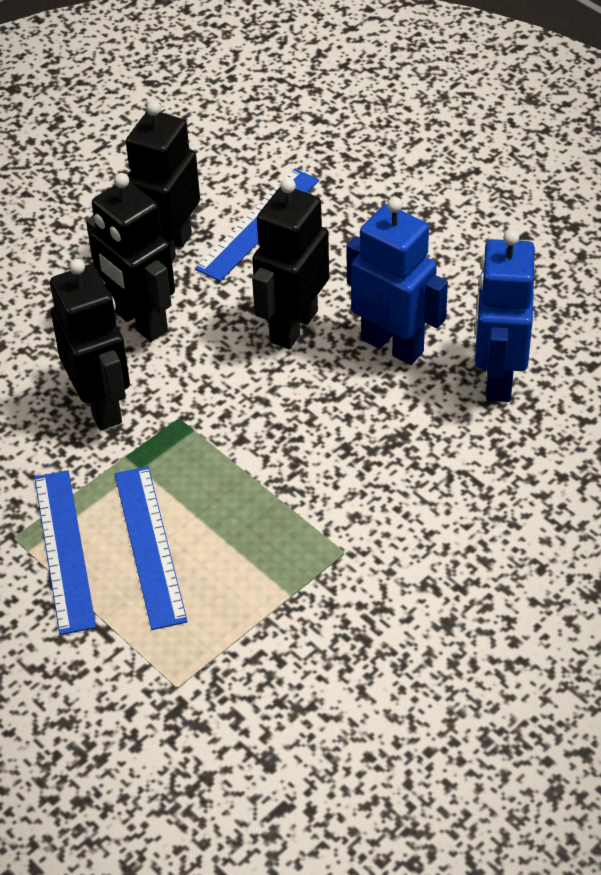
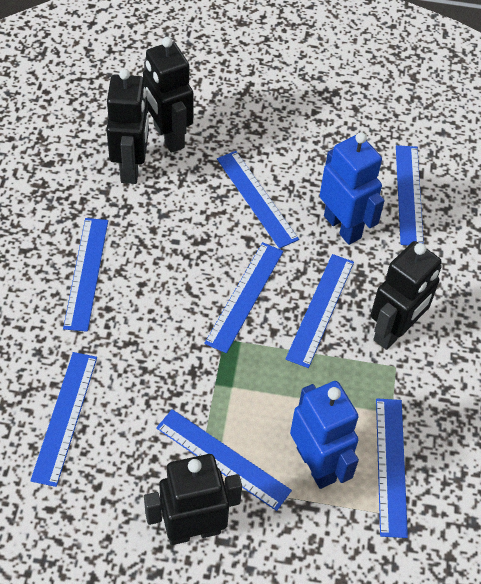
blue ruler: [34,470,96,635] [115,466,188,630] [195,169,319,281] = 3 -> [30,352,97,487] [63,218,108,332] [156,409,292,511] [204,242,283,353] [217,151,299,249] [286,254,354,368] [376,399,408,538] [396,145,424,245] = 8

